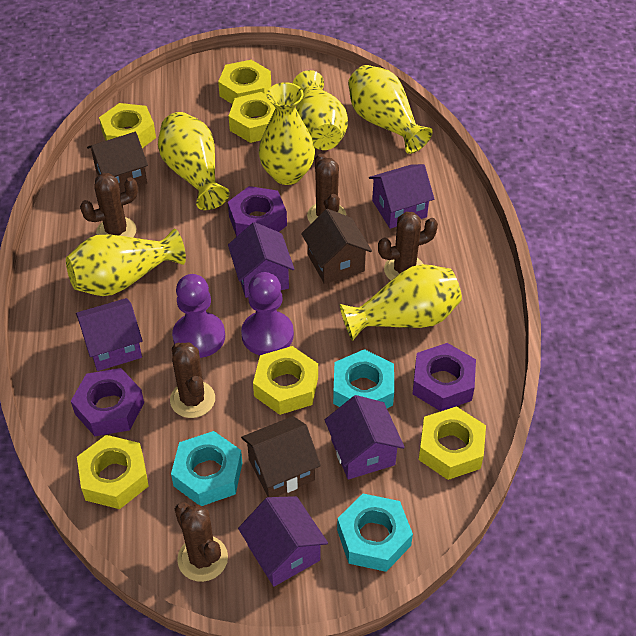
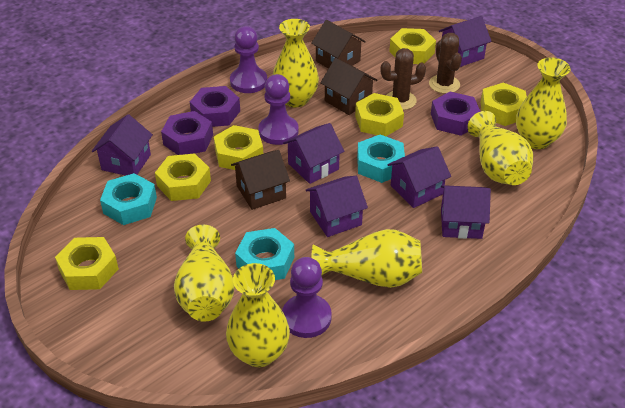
brown cactus: [80,173,138,238] [170,343,215,418] [175,502,228,582] [307,154,347,224] [378,212,438,280] = 5 -> [381,48,426,110] [429,33,462,94] = 2
purple house: [76,298,143,371] [228,222,294,298] [238,496,328,587] [325,395,405,479] [369,164,434,229] = 5 -> [92,114,153,176] [283,123,344,184] [306,176,368,237] [387,146,451,208] [438,16,492,67] [441,185,491,239] = 6
purple pawn: [172,274,225,358] [241,272,294,355] = 2 -> [230,26,267,93] [258,74,299,145] [282,257,332,338] = 3

